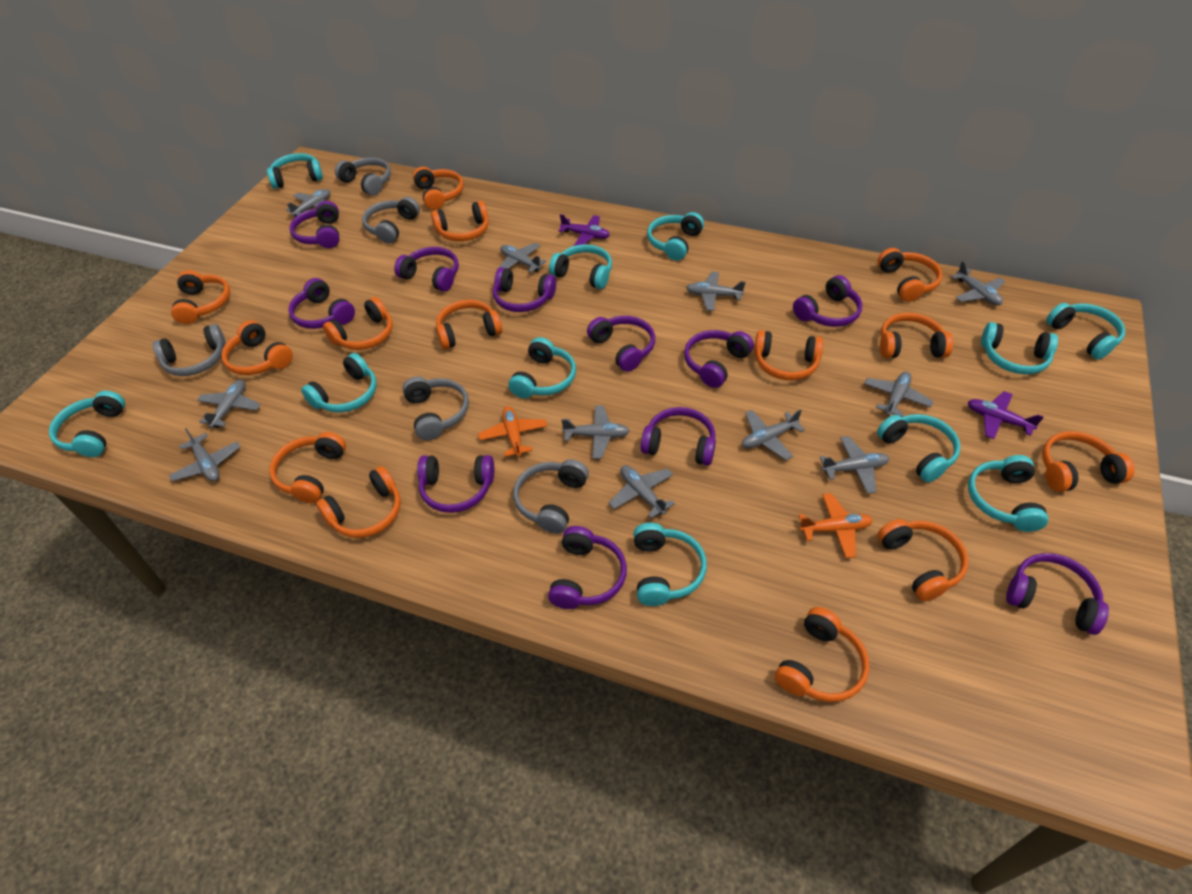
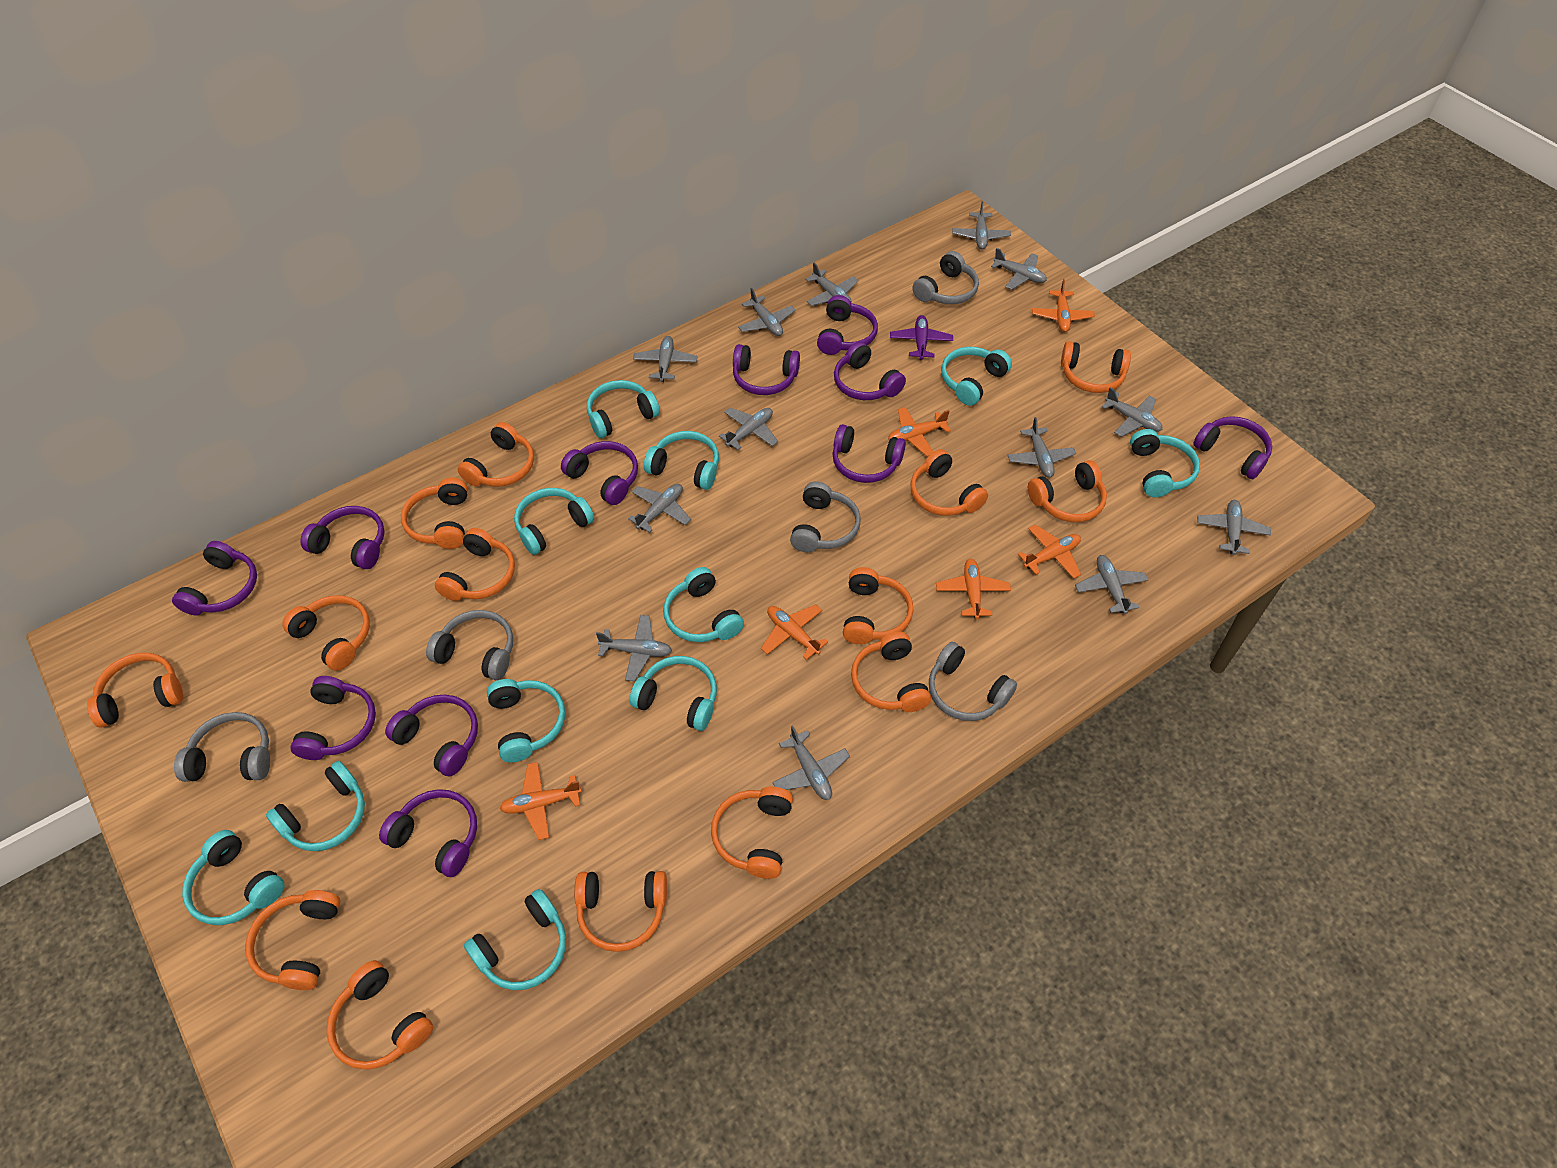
grey plane: [169,428,240,481] [197,380,261,428] [286,189,330,217] [499,243,546,273] [561,405,630,459] [609,465,675,518] [686,272,746,311] [742,409,805,460] [820,436,889,494] [864,371,934,417] [951,261,1005,306] = 11 -> [596,615,672,681] [628,484,691,533] [633,336,698,382] [719,408,778,450] [738,288,796,336] [772,726,850,800] [805,263,859,306] [952,201,1011,250] [991,248,1047,290] [1008,417,1076,478] [1075,555,1148,614] [1101,388,1162,437] [1197,500,1271,555] = 13
orange plane: [478,406,547,457] [798,493,873,558] = 2 -> [500,762,582,840] [761,604,828,660] [888,407,951,456] [936,559,1011,619] [1018,524,1081,579] [1032,279,1095,332] = 6
purple plane: [559,214,610,246] [968,391,1044,439] = 2 -> [890,315,953,360] = 1

